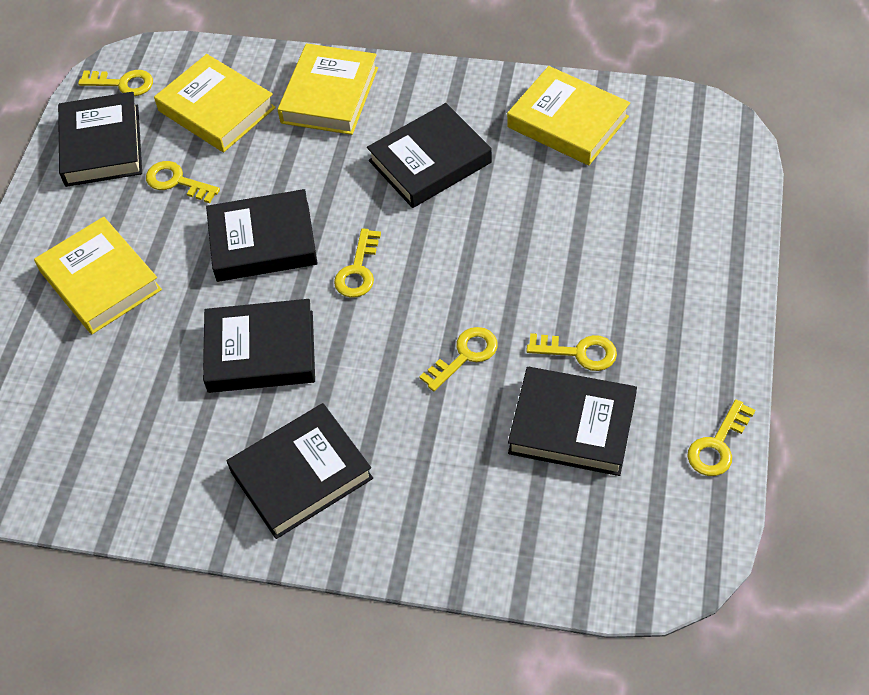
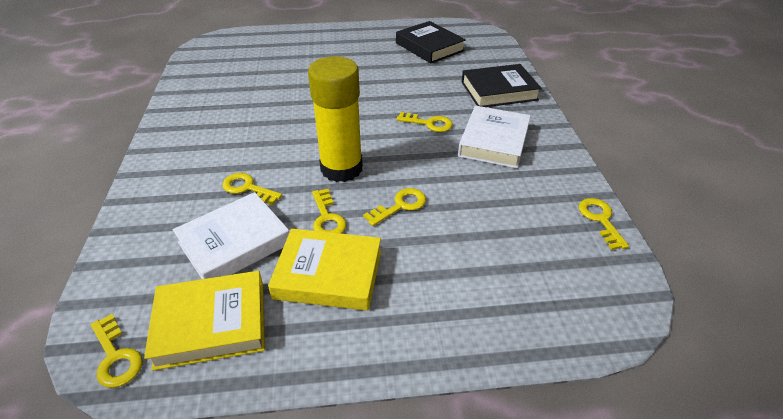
black book: [58,92,142,187] [203,299,315,393] [206,189,318,282] [227,403,373,539] [367,103,492,208] [508,367,637,476] = 6 -> [396,21,466,64] [462,64,542,107] = 2
white book: none = 0 -> [173,192,289,279] [458,106,531,169] = 2
yellow book: [34,217,162,334] [154,54,276,152] [278,43,378,135] [507,66,630,165] = 4 -> [144,271,265,371] [268,229,381,311] = 2
yellow glue stick: none = 0 -> [308,56,363,182] = 1

